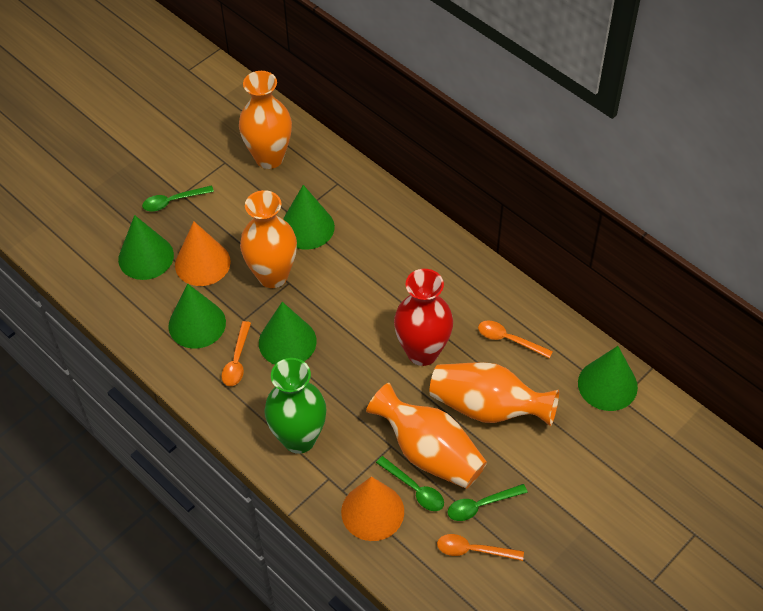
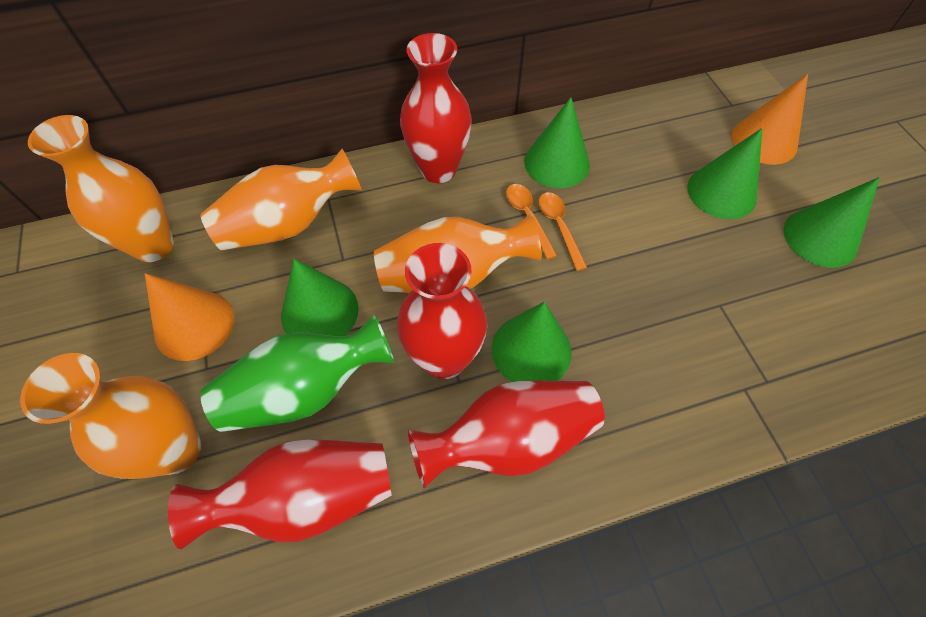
green spoon: [142,185,214,211] [376,456,444,511] [448,484,528,521] = 3 -> none = 0
orange spoon: [222,321,251,386] [437,534,524,561] [478,321,553,359] = 3 -> [506,184,557,260] [538,192,587,271] = 2
red vase: [394,269,453,366] = 1 -> [168,439,392,549] [397,243,487,379] [400,33,472,183] [408,380,605,489] = 4

